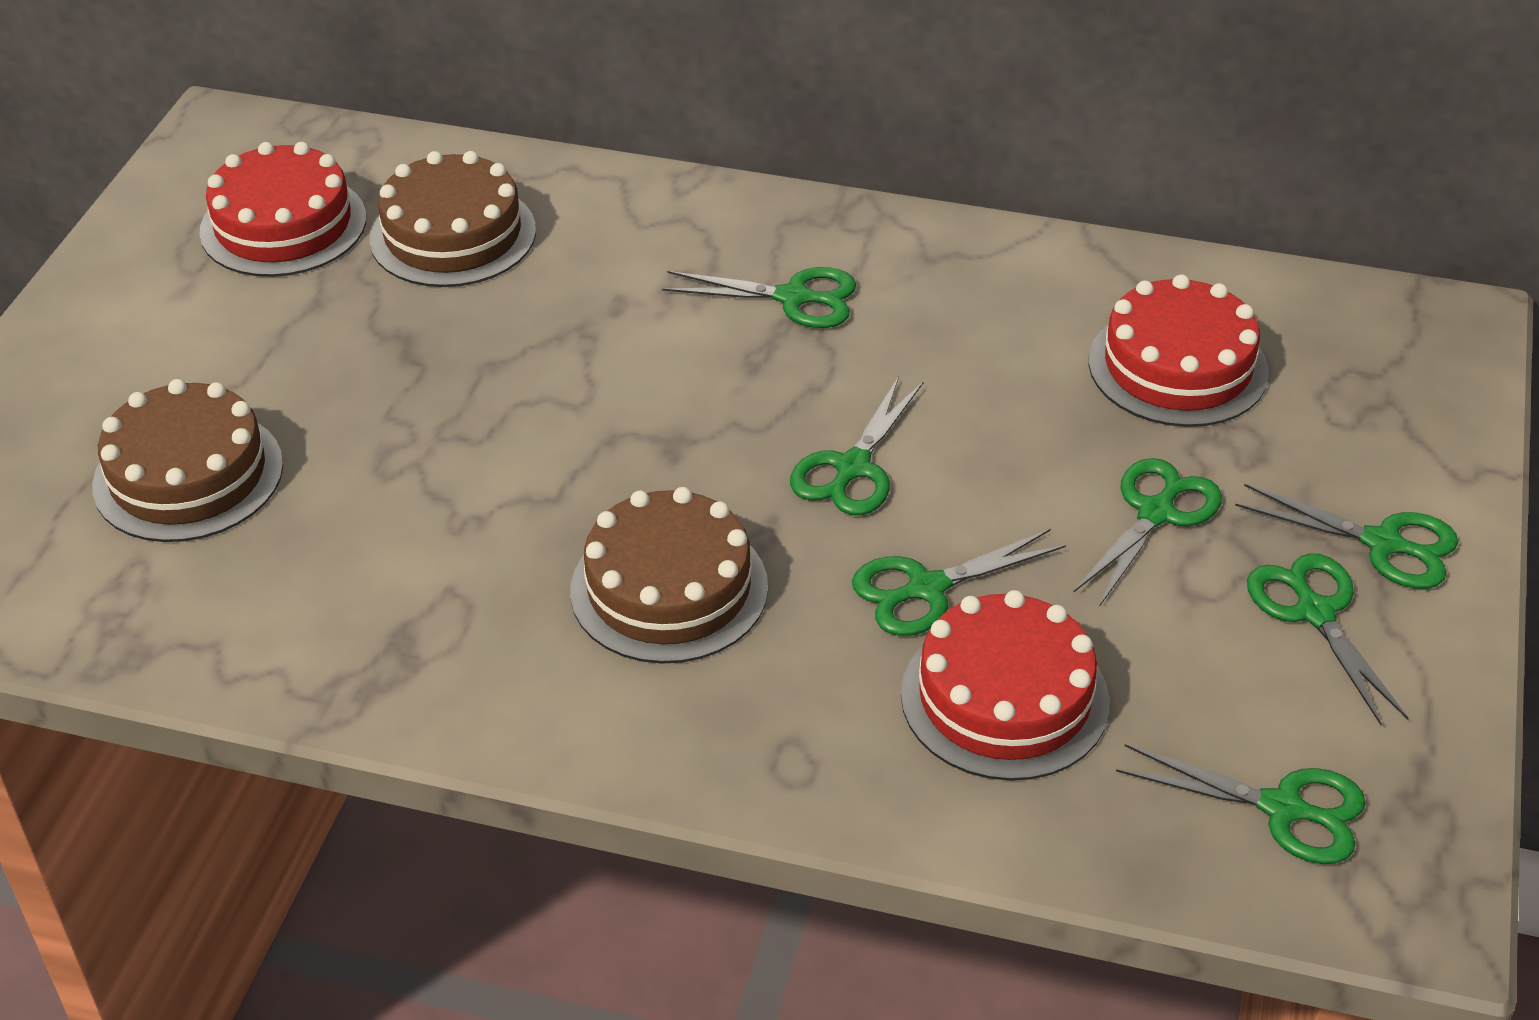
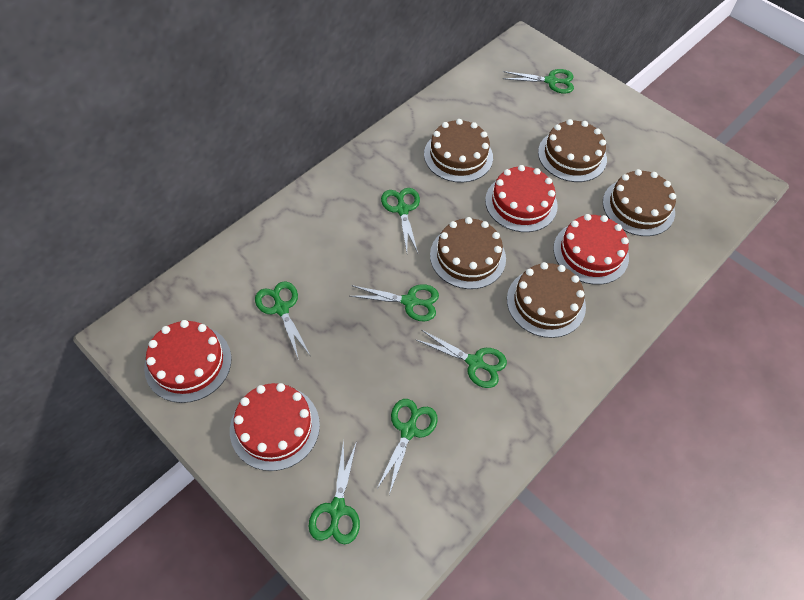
brown cake: [92,379,283,542] [369,151,536,287] [570,487,768,664] = 3 -> [424,119,493,183] [430,217,506,289] [507,262,586,338] [538,119,607,182] [603,169,676,236] = 5
red cake: [199,142,366,277] [901,590,1110,781] [1088,274,1269,427] = 3 -> [144,320,231,403] [230,383,320,471] [485,165,558,232] [553,214,629,285] = 4

